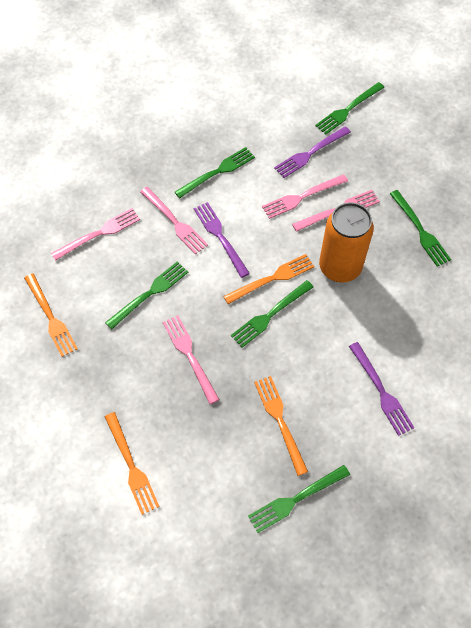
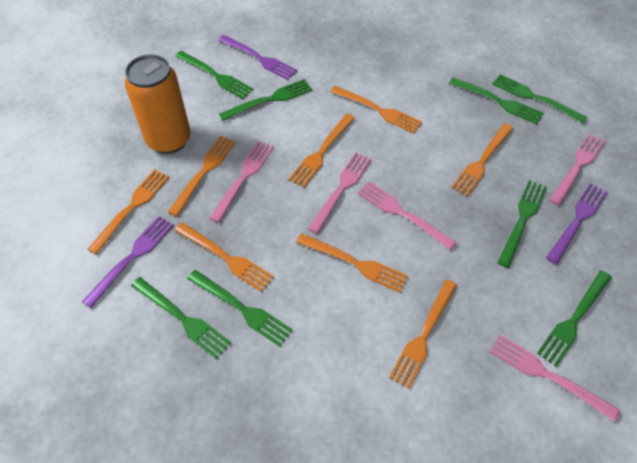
green fork: [105,262,188,329] [175,147,255,198] [231,280,313,348] [248,465,350,533] [315,82,384,135] [390,190,451,266] = 6 -> [131,277,231,359] [175,51,254,99] [187,270,293,347] [219,79,312,120] [449,77,544,124] [492,74,588,123] [497,180,547,268] [537,270,612,367] = 8
orange fork: [24,273,78,357] [105,412,160,515] [223,254,314,304] [254,376,308,476] = 4 -> [87,169,169,254] [168,136,236,216] [174,222,274,292] [288,114,355,188] [296,233,408,293] [330,86,422,133] [389,279,457,389] [451,123,513,196] = 8

